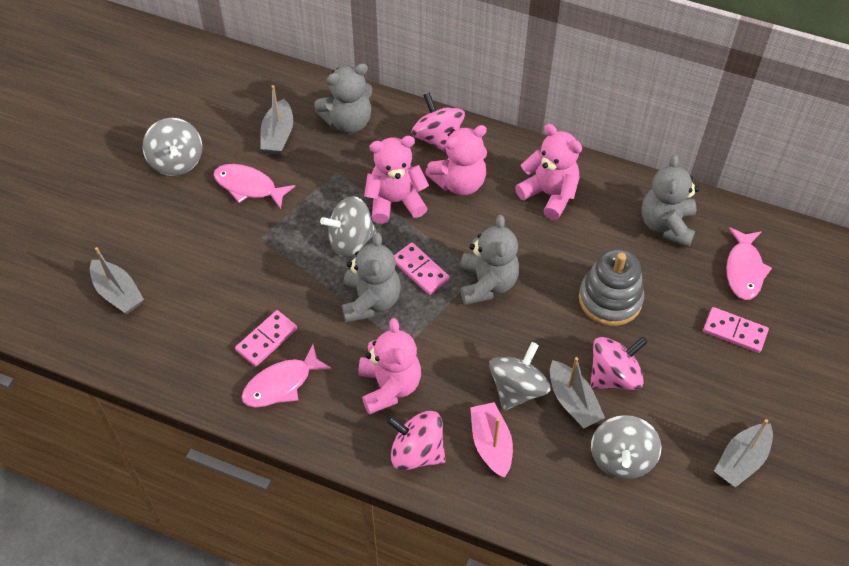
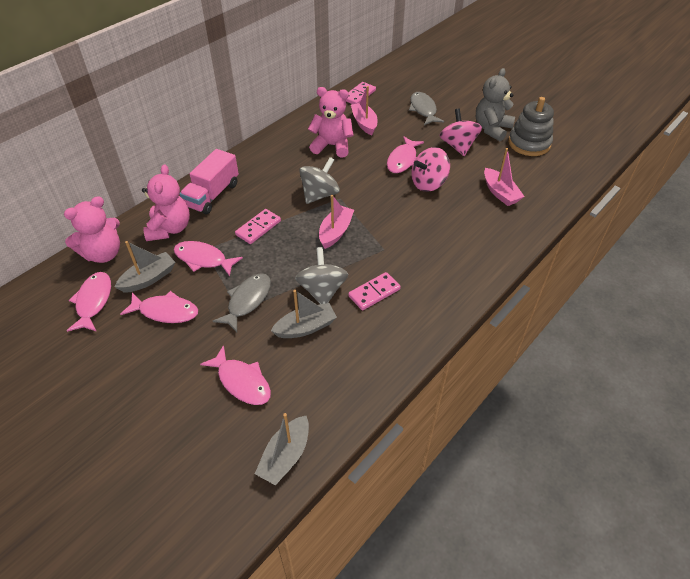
grey boat: [90,247,144,314] [260,85,293,155] [550,357,605,428] [714,419,773,487] = 4 -> [115,241,175,293] [255,413,309,486] [271,290,337,338] = 3
grey fish: none = 0 -> [213,273,271,332] [409,92,444,125] = 2
grey spinning top: [143,118,202,176] [320,196,377,257] [489,342,551,411] [591,415,662,479] = 4 -> [295,247,348,304] [299,157,340,204] = 2
grey teddy bear: [314,63,372,133] [342,232,401,323] [460,215,519,305] [642,154,699,248] = 4 -> [476,68,515,141] = 1
pink boat: [470,402,513,478] = 1 -> [319,195,354,249] [351,86,378,135] [484,148,525,206] = 3
pink fish: [214,164,295,209] [242,345,332,407] [726,227,772,300] = 3 -> [66,272,111,332] [120,291,198,323] [174,241,243,276] [200,345,271,405] [387,136,424,173] = 5
pink spinning top: [386,411,446,470] [411,92,465,152] [590,336,648,390] = 3 -> [411,147,450,192] [439,109,482,156] = 2
pink teddy bear: [358,318,421,415] [364,136,429,224] [425,125,487,195] [515,124,582,220] = 4 -> [64,196,120,263] [142,164,190,241] [308,87,353,157] = 3
pink truck: none = 0 -> [180,149,239,215] = 1

